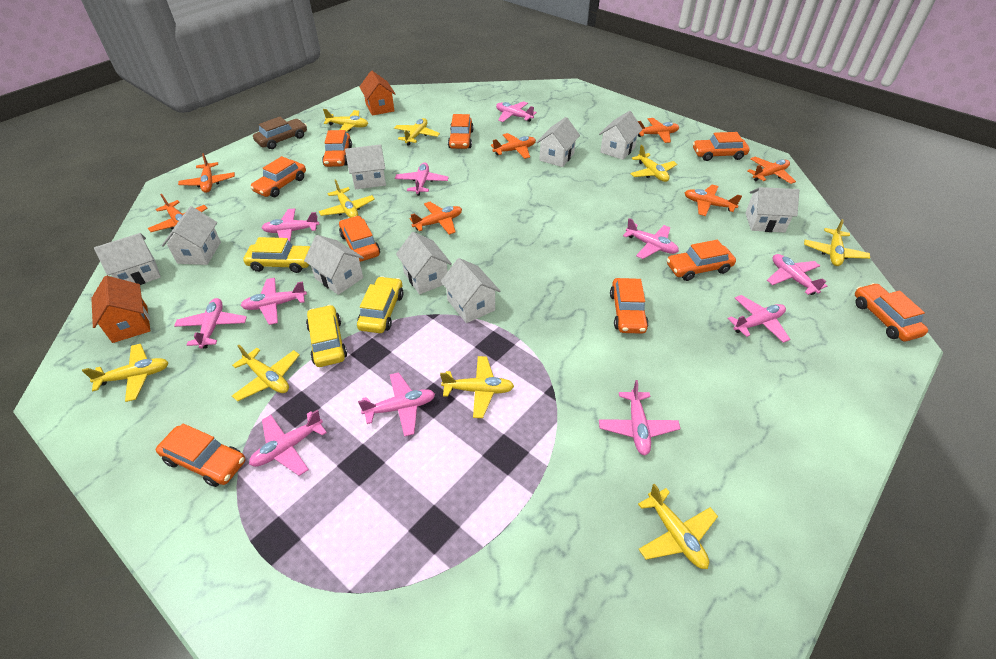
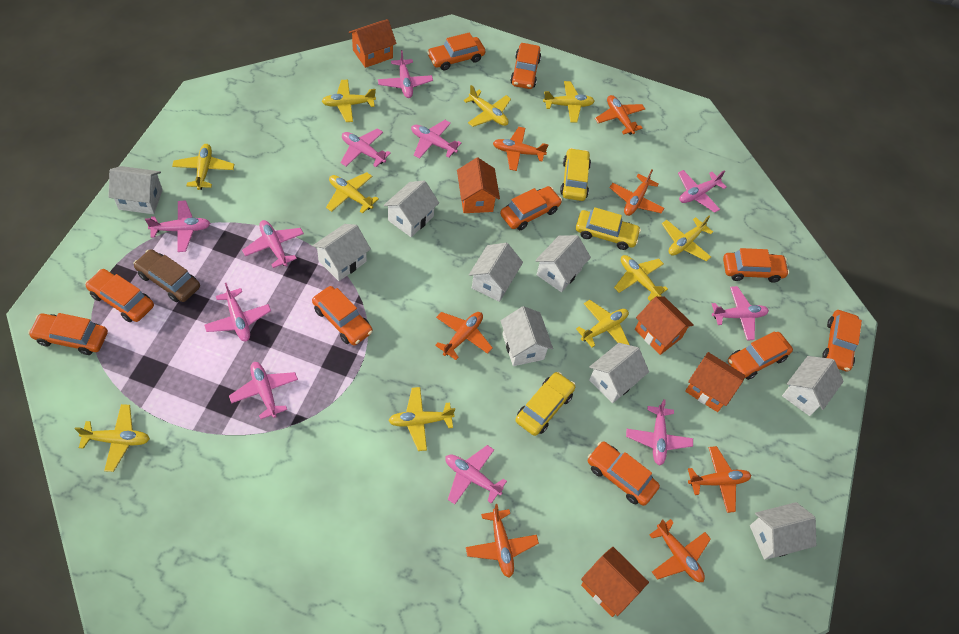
orange car: [156,423,245,487] [250,156,306,197] [322,130,352,167] [339,216,380,262] [448,114,474,149] [610,278,649,334] [667,240,736,281] [693,132,750,161] [855,283,928,341] = 9 -> [28,313,108,355] [85,269,154,322] [312,286,373,346] [427,33,485,70] [500,186,562,230] [510,43,541,89] [588,442,660,506] [723,248,789,282] [728,331,793,380] [822,310,862,372] = 10
orange house: [91,276,150,343] [359,71,395,116] = 2 -> [349,19,397,68] [457,158,500,213] [581,547,649,617] [635,296,694,355] [685,352,745,412] = 5
yellow plane: [82,344,169,402] [232,345,300,401] [319,179,375,218] [323,109,368,132] [394,118,440,146] [440,356,514,418] [630,145,677,182] [638,483,718,569] [804,219,870,266] = 9 -> [75,404,150,472] [172,144,234,190] [322,80,376,122] [326,172,379,214] [388,387,455,451] [464,85,511,127] [543,81,594,123] [576,300,630,347] [614,255,668,301] [662,216,713,261] = 10

